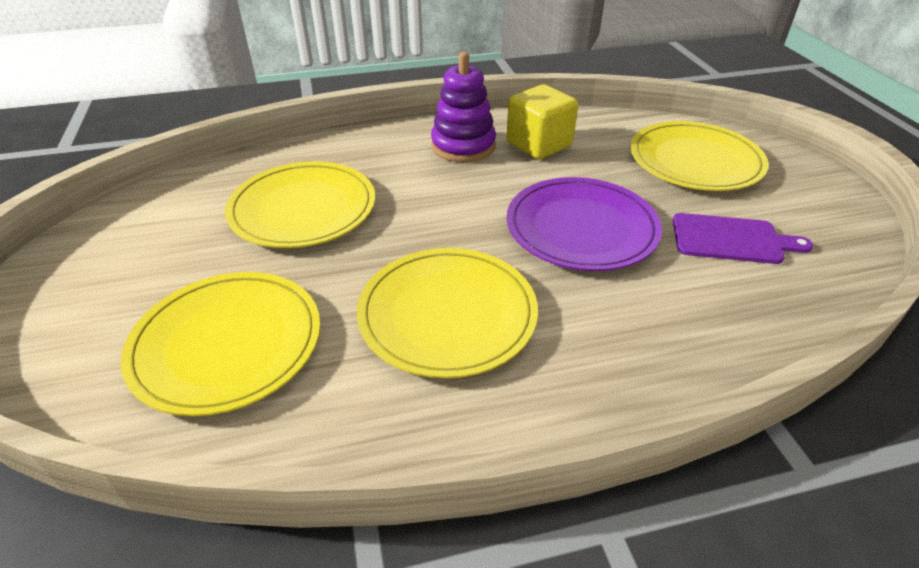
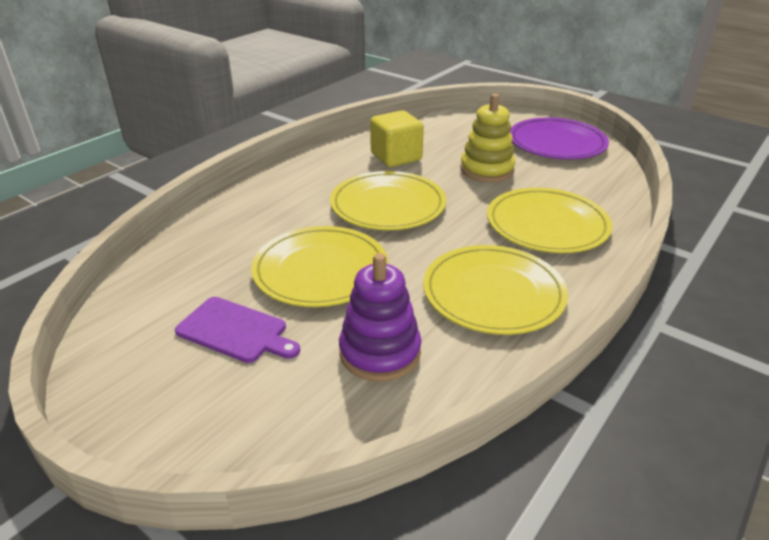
yellow stacking toy: none = 0 -> [460,94,515,182] = 1

